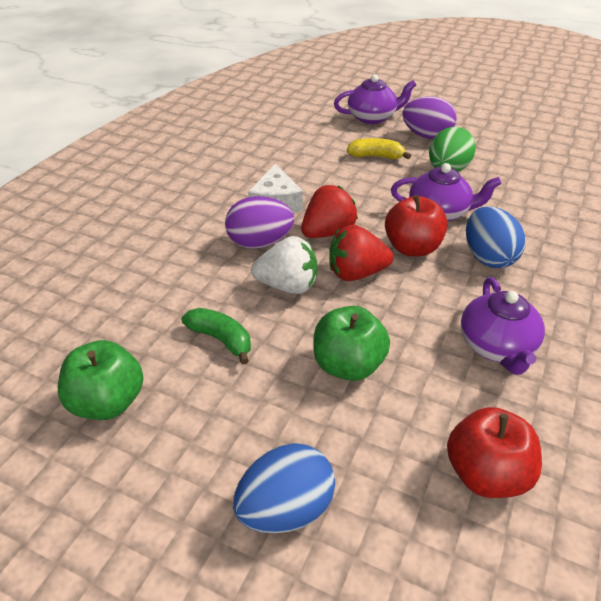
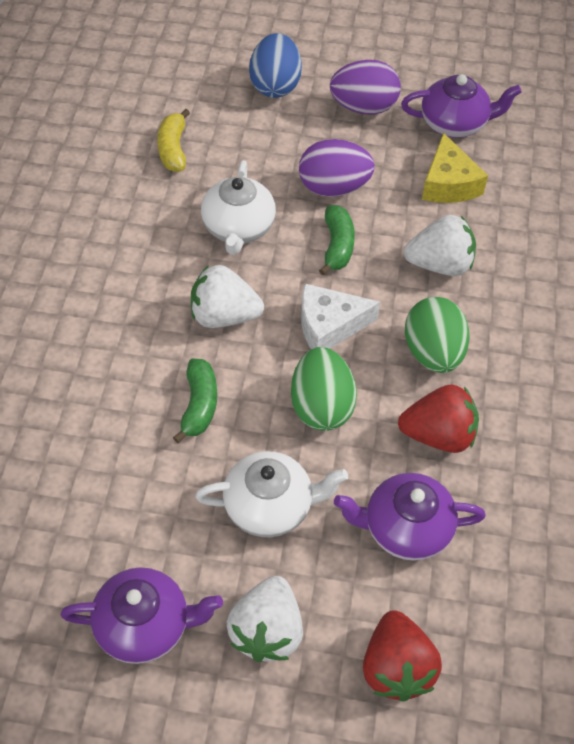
blue egg: [233,443,335,533] [466,206,526,268] = 2 -> [249,33,302,98] = 1
green apple: [58,340,144,420] [313,306,390,381] = 2 -> none = 0
green banana: [182,308,251,364] = 1 -> [173,358,217,443] [319,205,355,276] = 2
green egg: [429,127,476,172] = 1 -> [291,347,357,431] [405,297,470,373] = 2
red apple: [385,195,448,257] [447,407,542,498] = 2 -> none = 0
white strawberry: [251,236,317,294] = 1 -> [191,265,264,328] [227,576,303,662] [404,215,476,276] = 3
white teapot: none = 0 -> [195,451,348,537] [201,160,276,255] = 2
yellow cheese: none = 0 -> [422,132,488,203] = 1

